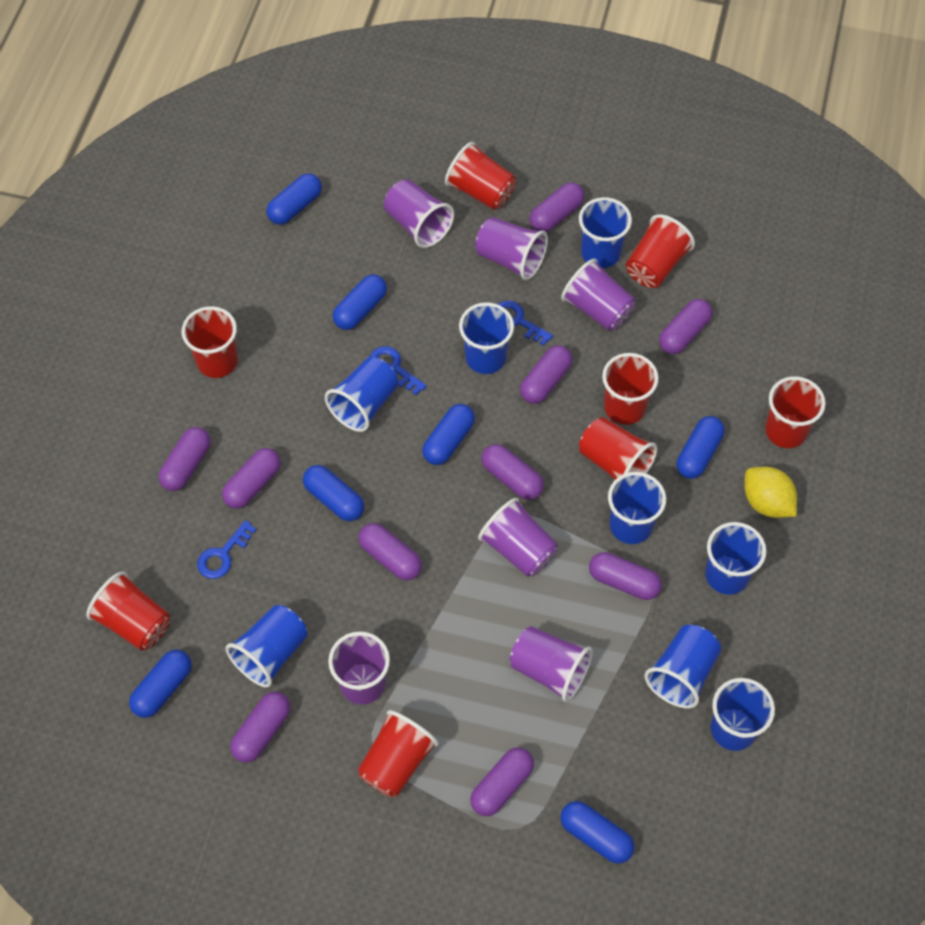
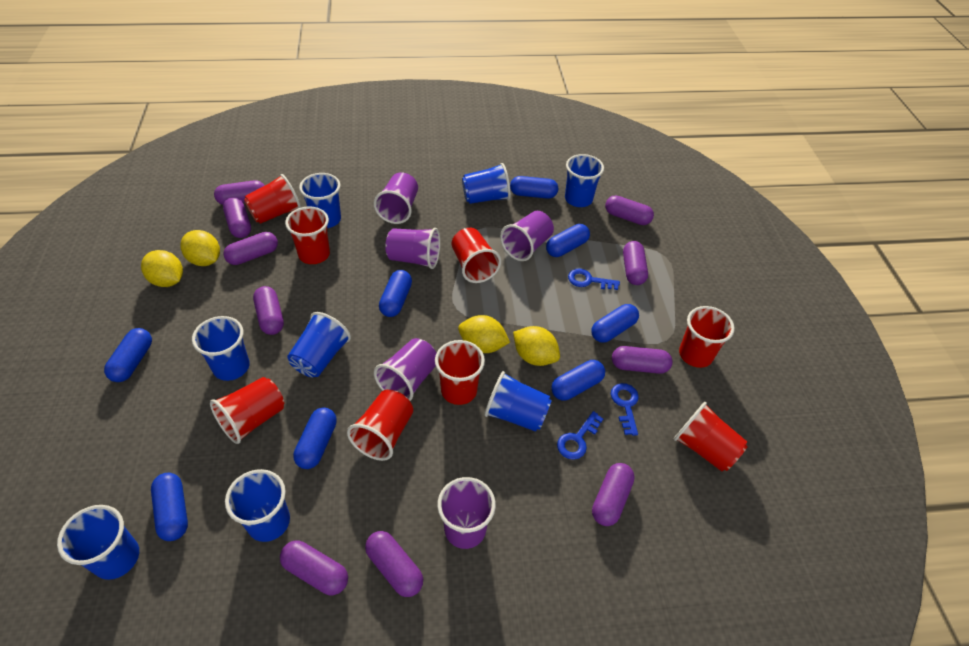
blue capsule: [129,649,192,718] [267,173,322,225] [303,465,364,521] [333,274,387,330] [422,404,475,465] [560,801,635,864] [677,416,725,479] = 7 -> [104,328,152,382] [151,473,188,541] [293,407,337,469] [379,270,412,317] [510,176,558,199] [546,224,590,257] [551,360,605,401] [591,304,639,343] = 8
purple cup: [328,631,390,704] [384,179,454,248] [475,217,548,280] [478,498,558,577] [510,626,593,702] [561,259,635,331] = 6 -> [374,173,418,224] [374,338,436,401] [385,228,440,269] [437,477,496,549] [500,211,554,261] = 5
yellow lemon: [744,467,797,518] = 1 -> [141,250,183,287] [180,230,220,266] [458,315,510,353] [513,326,560,366] = 4

